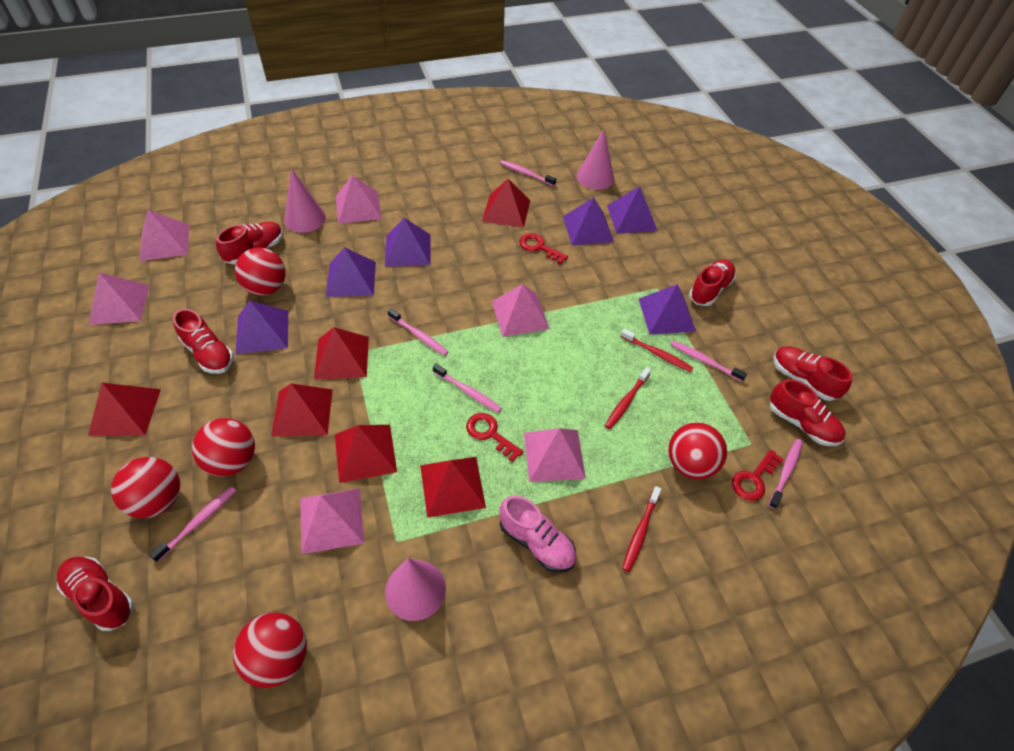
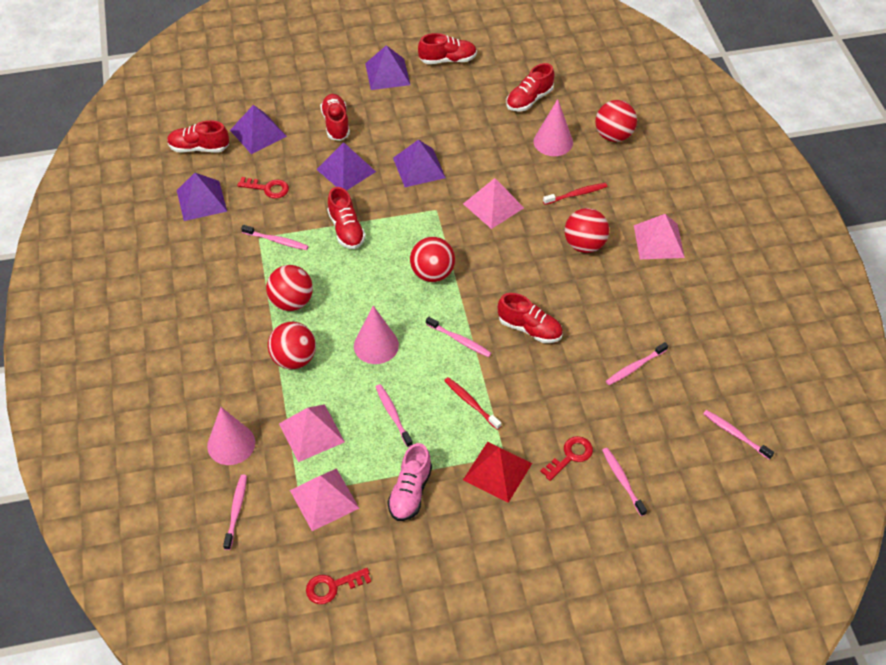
pink pyramid: [89,273,150,325] [139,210,189,261] [300,489,364,554] [336,175,382,224] [492,284,550,337] [524,428,586,482] = 6 -> [279,404,345,462] [290,468,359,531] [463,178,524,229] [634,214,685,259] = 4
pink toothbrush: [149,487,236,562] [388,308,448,356] [433,364,502,413] [500,160,556,186] [670,341,747,382] [769,439,803,509] = 6 -> [223,474,247,550] [241,225,309,250] [376,384,413,447] [426,317,491,357] [602,448,647,516] [606,342,668,385] [703,410,774,460] = 7
purple pyramid: [235,301,288,354] [326,247,376,297] [385,218,431,267] [563,197,614,246] [607,186,658,234] [639,284,696,335] = 6 -> [177,173,227,221] [230,105,287,154] [316,142,376,191] [365,45,410,90] [393,139,446,187] = 5
red pyramid: [88,383,161,436] [271,383,333,437] [314,327,369,380] [335,425,397,483] [420,457,486,518] [482,179,530,228] = 6 -> [463,442,532,503] = 1
red toothbrush: [605,367,651,429] [620,329,693,372] [622,486,661,572] = 3 -> [444,377,501,430] [543,183,607,205] = 2

